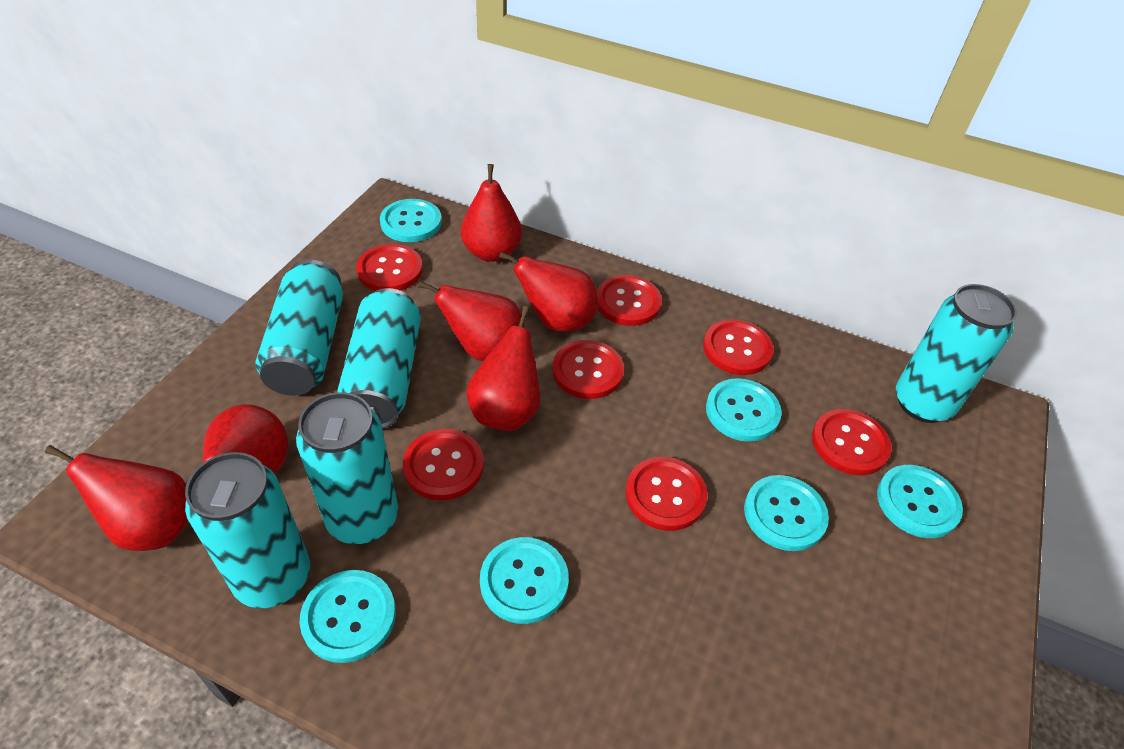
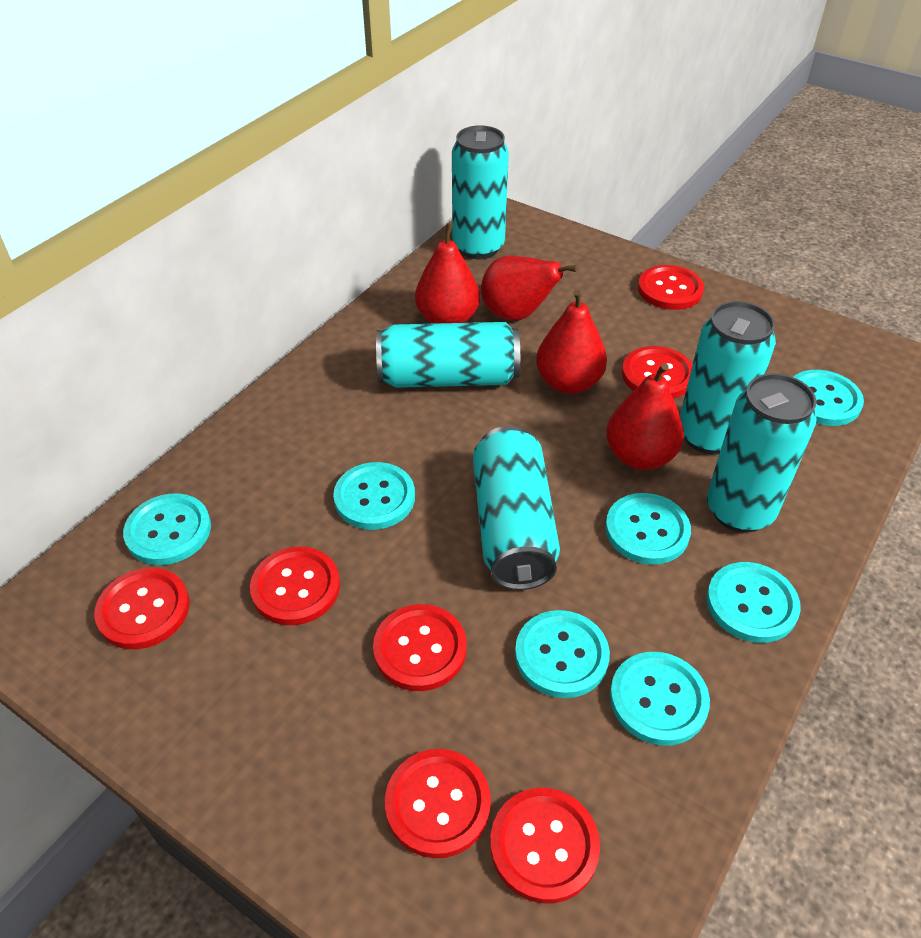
red pear: [45,445,189,551] [203,404,288,474] [418,281,525,361] [461,164,522,262] [466,306,540,431] [499,252,598,332] = 6 -> [415,223,480,324] [481,256,578,321] [536,289,607,394] [606,363,684,470] = 4
turquoise button: [300,570,396,663] [380,199,442,242] [480,537,569,624] [706,378,782,442] [744,475,829,551] [877,465,963,538] = 6 -> [123,493,211,565] [333,462,415,530] [515,610,610,698] [605,493,691,565] [610,652,710,746] [707,562,801,643] [793,370,864,426] = 7

